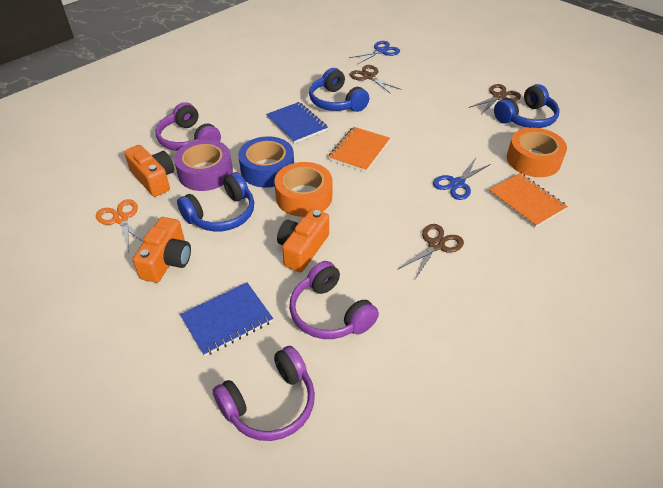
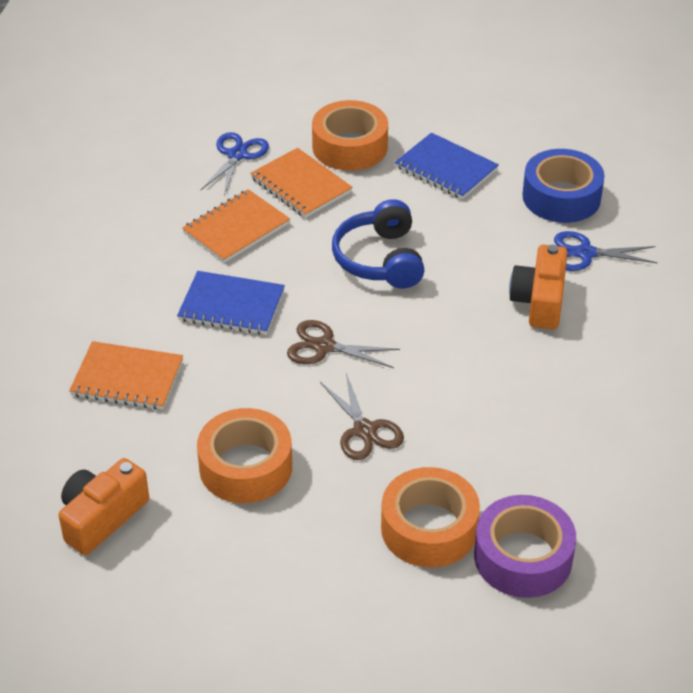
blue headphones: [177,172,254,232] [309,68,369,112] [494,84,560,128] = 3 -> [332,199,425,288] = 1
brown scissors: [350,65,402,94] [398,224,464,279] [469,84,521,114] = 3 -> [287,320,400,368] [320,373,404,460] = 2
orange camera: [124,145,174,197] [133,217,191,283] [277,209,329,272] = 3 -> [59,458,149,555] [509,245,568,329] = 2
orange notebook: [328,127,390,172] [489,173,568,228] = 2 -> [69,341,183,410] [182,189,290,263] [250,148,353,218] = 3
orange scissors: [96,199,144,252] = 1 -> none = 0
orange tape: [274,162,332,217] [507,128,567,177] = 2 -> [197,408,292,503] [312,100,388,171] [381,467,480,568] = 3
purple headphones: [155,102,221,151] [213,346,315,441] [289,261,379,339] = 3 -> none = 0

